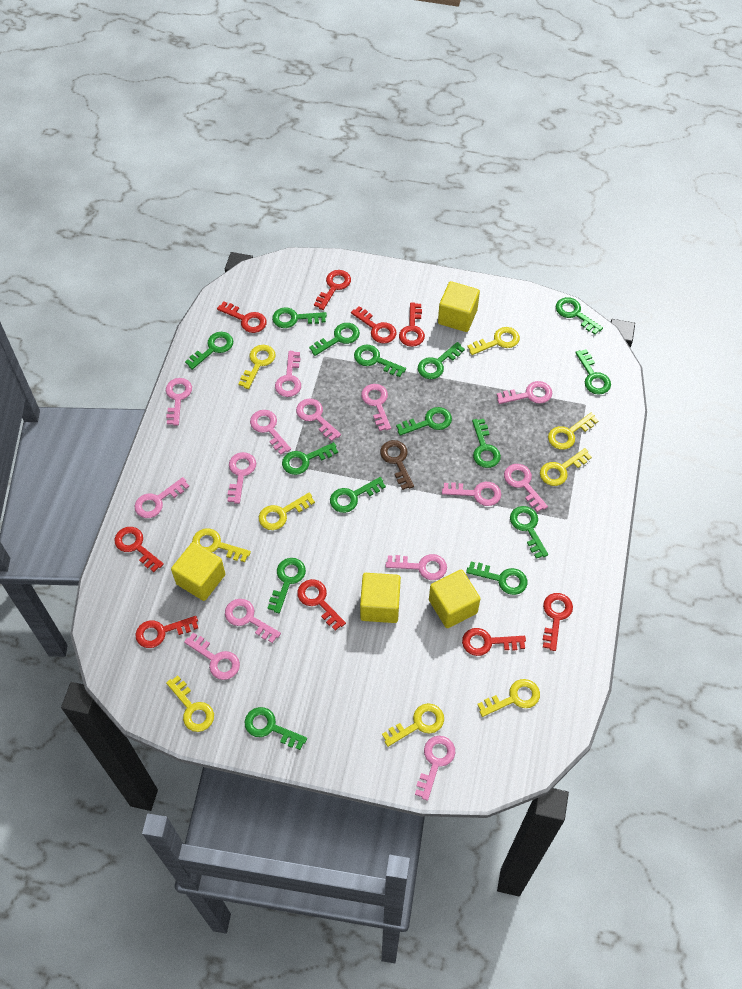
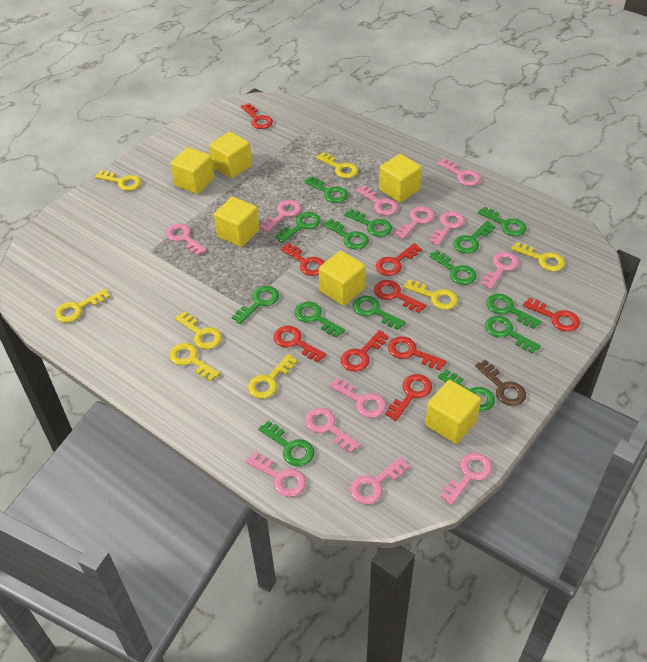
green key: [185,332,233,370] [244,707,307,750] [268,558,306,613] [272,307,327,328] [282,442,338,475] [309,323,360,356] [330,477,386,513] [354,345,406,377] [396,407,452,436] [418,342,465,379] [466,562,527,595] [472,419,501,468] [510,506,548,559] [556,297,603,334] [575,349,611,395] = 15 -> [232,286,279,324] [258,421,314,466] [275,212,321,243] [294,302,345,338] [304,176,348,203] [323,219,369,249] [344,209,392,237] [353,296,406,330] [429,250,477,285] [438,369,495,412] [453,221,495,254] [478,207,527,236] [485,316,540,354] [486,294,541,329] = 14
pink key: [134,477,189,518] [166,378,192,426] [184,633,240,680] [225,599,281,643] [228,452,256,504] [250,410,291,455] [275,351,301,397] [296,399,341,441] [361,384,391,431] [385,554,447,580] [415,736,455,801] [442,482,501,506] [497,381,552,404] [504,464,548,512] = 14 -> [166,224,207,256] [246,452,306,497] [260,200,301,232] [305,408,360,454] [329,378,386,418] [350,457,410,504] [356,185,399,216] [394,206,435,239] [429,211,465,246] [437,158,481,186] [440,452,492,505] [481,252,519,289] = 12
yellow cube: [171,542,225,601] [360,573,401,623] [429,570,481,628] [438,281,480,332] = 4 -> [170,147,214,194] [209,132,252,178] [214,197,260,247] [319,251,366,306] [379,154,422,203] [425,380,481,444] = 6
yellow key: [166,676,214,732] [192,528,251,562] [238,345,276,389] [259,493,315,530] [382,703,444,747] [467,327,520,355] [477,679,540,717] [540,448,592,486] [548,413,599,450] = 9 -> [55,289,110,323] [95,171,141,191] [169,343,220,381] [175,312,222,349] [248,354,297,399] [316,152,358,178] [403,279,458,310] [511,242,565,272] = 8

